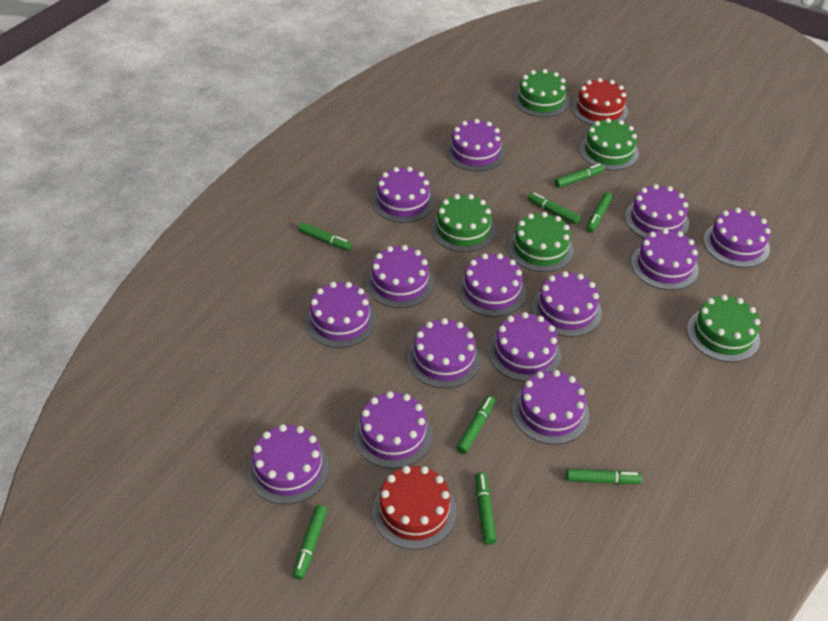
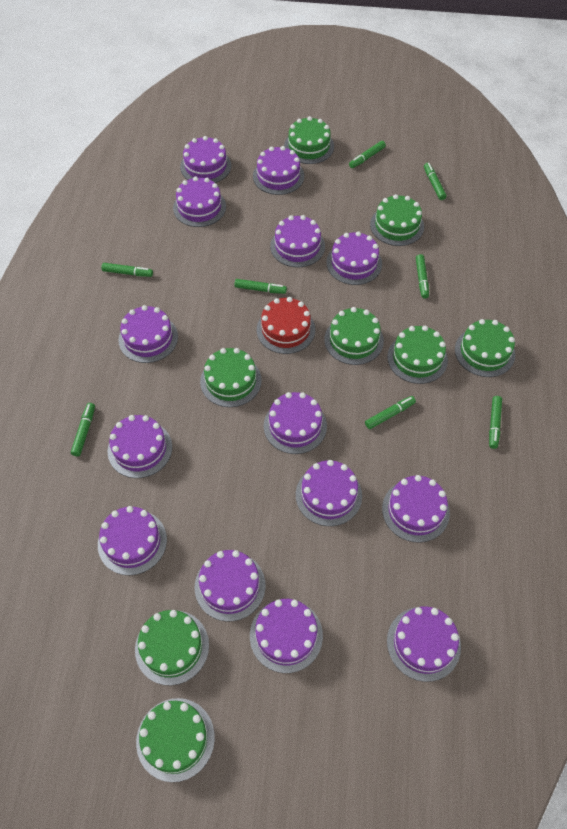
green cake: [431,194,496,252] [508,212,574,272] [514,69,569,117] [579,118,639,170] [687,295,760,362] = 5 -> [135,610,209,686] [136,698,215,782] [200,348,262,407] [284,116,334,164] [324,307,384,365] [370,194,424,246] [387,326,448,384] [455,319,515,377] = 8
red cake: [373,466,456,550] [572,78,628,125] = 2 -> [257,297,315,354] = 1

